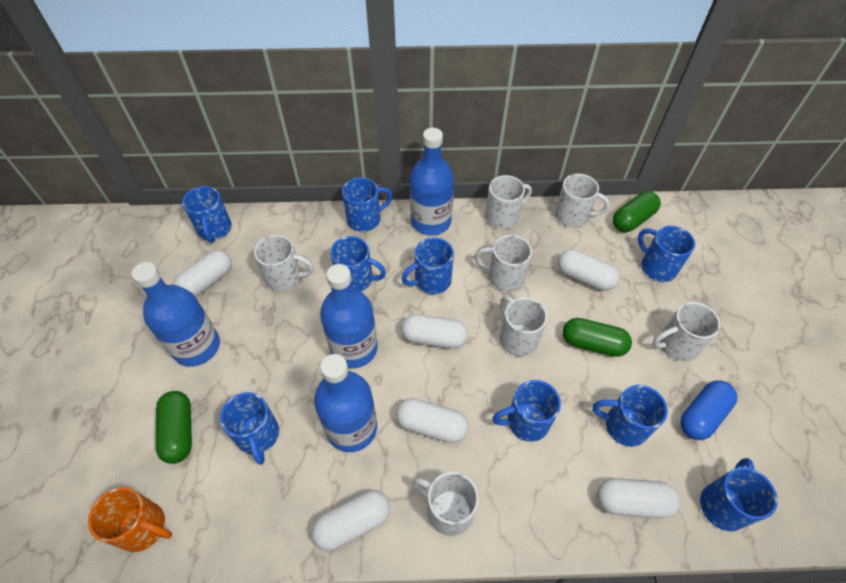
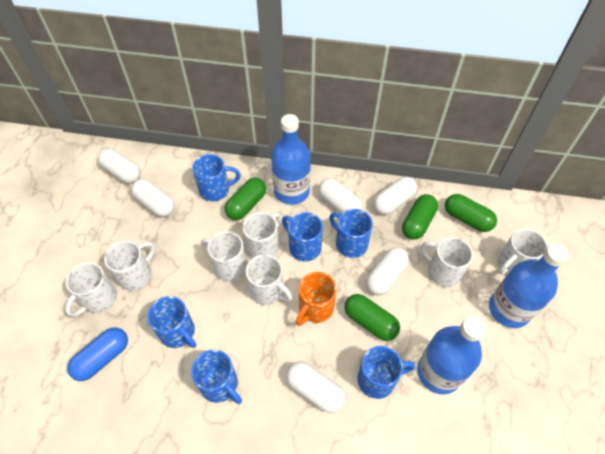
blue bottle: [131,262,220,367] [314,354,377,452] [320,264,378,368] [410,128,454,235] = 4 -> [271,114,311,205] [417,316,486,395] [489,244,569,328] = 3
blue mug: [182,186,232,243] [220,392,279,465] [330,236,386,291] [342,177,393,232] [402,237,454,294] [492,380,561,442] [592,385,668,447] [638,226,695,282] [700,458,778,531] = 9 -> [147,296,196,348] [191,350,242,404] [192,154,241,201] [282,212,323,262] [329,209,373,258] [357,346,415,399] = 6
green capsule: [156,391,192,464] [562,318,632,357] [613,191,661,232] = 3 -> [225,178,266,220] [344,294,400,341] [402,194,438,240] [445,194,497,232] = 4

